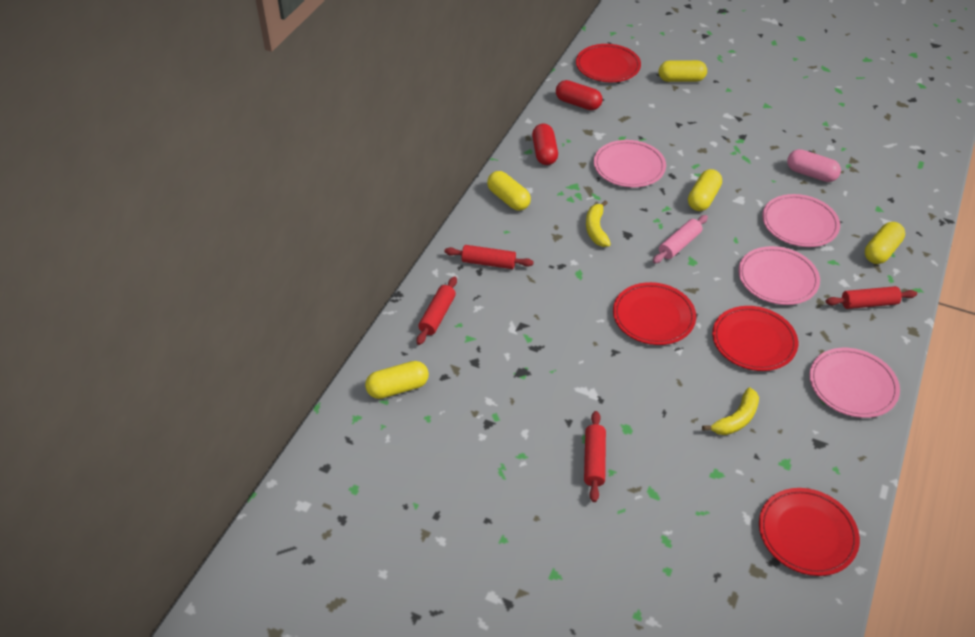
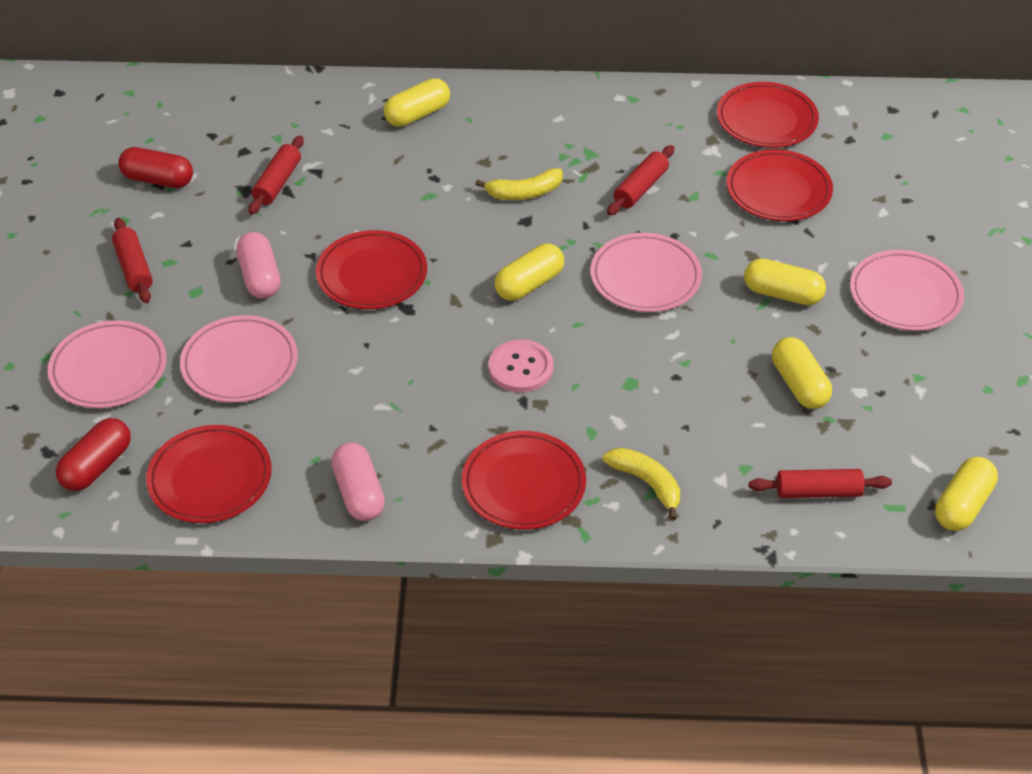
pink button: none = 0 -> [489,340,553,392] = 1
pink capsule: [787,149,841,182] = 1 -> [236,232,281,298] [331,442,385,521] = 2
pink rolling pin: [653,215,708,263] = 1 -> none = 0
red plate: [576,44,641,82] [613,282,696,345] [712,306,798,371] [759,488,860,576] = 4 -> [146,425,272,523] [316,230,427,309] [462,431,586,530] [717,82,819,148] [727,149,833,221] = 5

